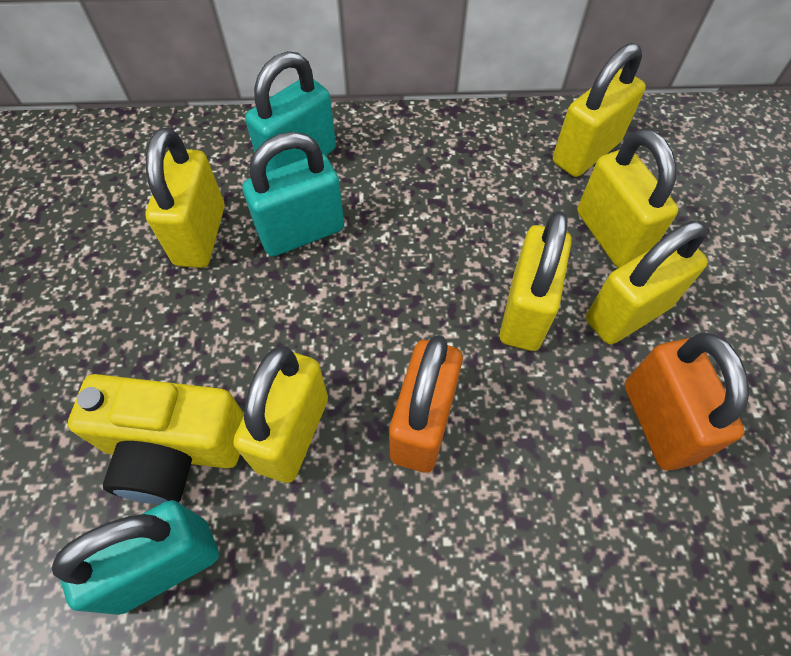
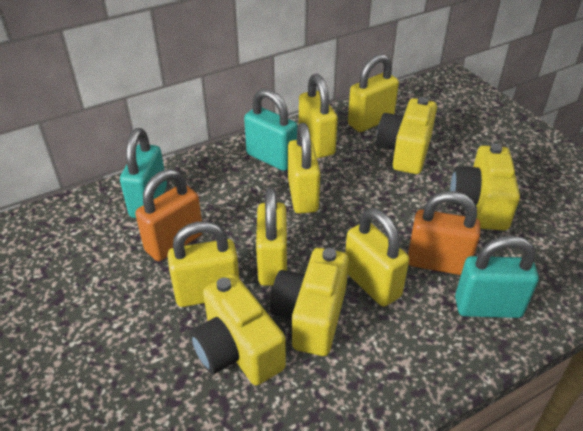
yellow camera: [68,374,244,504] = 1 -> [190,274,286,385] [270,248,349,356] [376,97,437,174] [450,144,520,230] = 4

